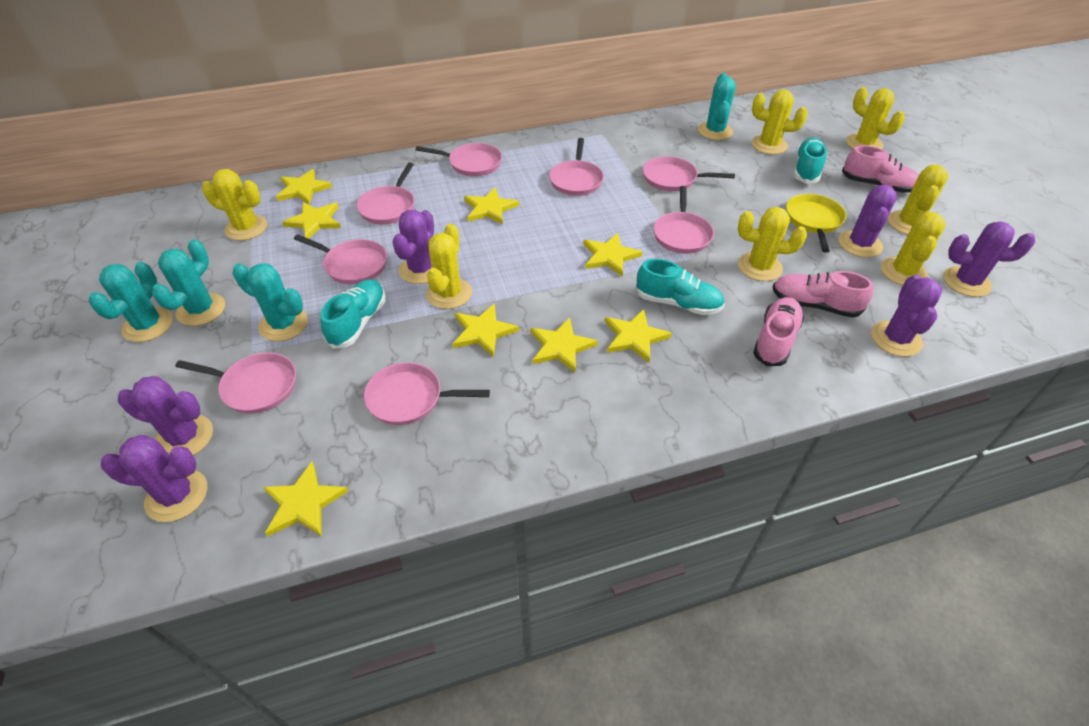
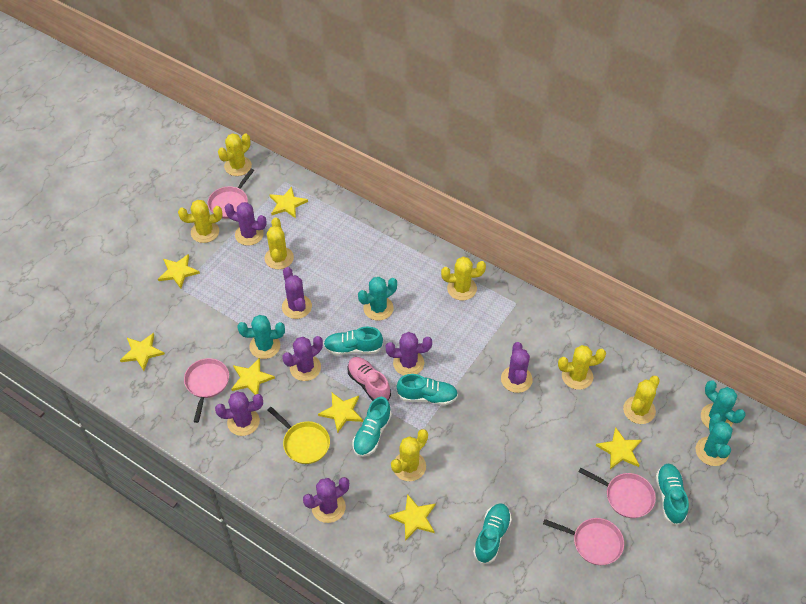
pink pan: [175,352,296,414] [294,234,387,284] [356,163,414,224] [364,362,490,425] [416,143,502,176] [549,138,604,196] [643,156,735,192] [653,186,714,254] = 8 -> [184,358,229,423] [208,169,255,219] [543,518,624,565] [579,468,656,518] = 4
pink shoe: [753,297,804,366] [773,271,874,318] [842,145,919,193] = 3 -> [347,357,391,401] = 1
purple cactus: [101,435,208,522] [118,376,213,456] [392,210,434,284] [839,185,897,258] [871,275,942,357] [943,222,1035,297] = 6 -> [215,391,263,436] [225,202,267,246] [282,267,312,319] [282,336,323,381] [303,477,349,523] [386,332,432,375] [501,342,533,393] = 7
turquoise shoe: [320,279,386,349] [635,259,725,315] [794,138,827,183] = 3 -> [323,327,383,355] [353,397,392,457] [397,374,458,405] [473,503,512,564] [656,464,689,526] = 5
yellow star: [263,462,348,537] [276,169,332,205] [282,202,341,239] [453,304,519,357] [464,187,519,225] [531,317,598,372] [583,233,642,277] [605,309,672,363] = 8 -> [120,333,165,371] [158,254,200,289] [231,358,275,395] [270,187,308,218] [318,393,363,433] [389,494,435,541] [596,427,642,469] = 7

